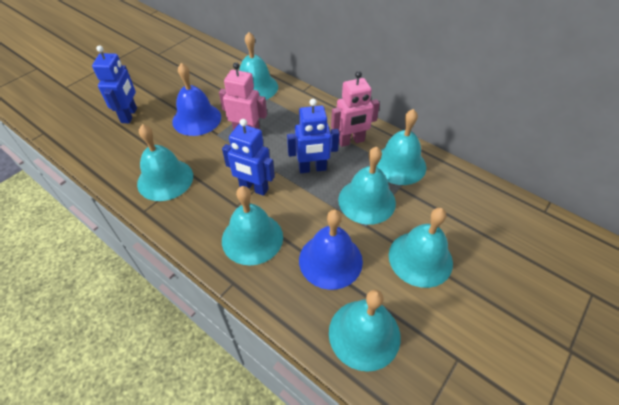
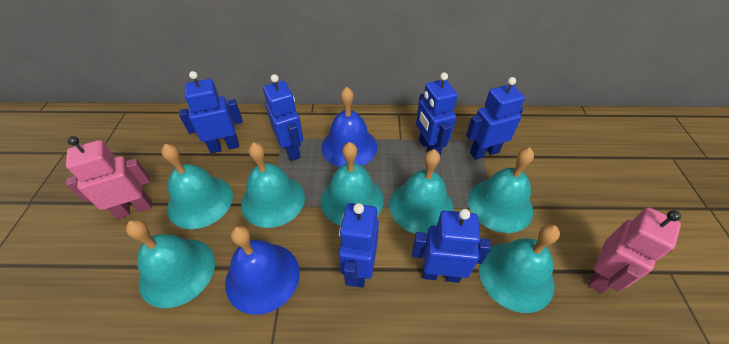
blue robot: [92,45,137,123] [222,119,275,196] [287,99,339,173] = 3 -> [179,71,243,153] [263,74,303,161] [339,203,379,288] [412,209,491,283] [416,72,458,156] [466,77,525,160] = 6

